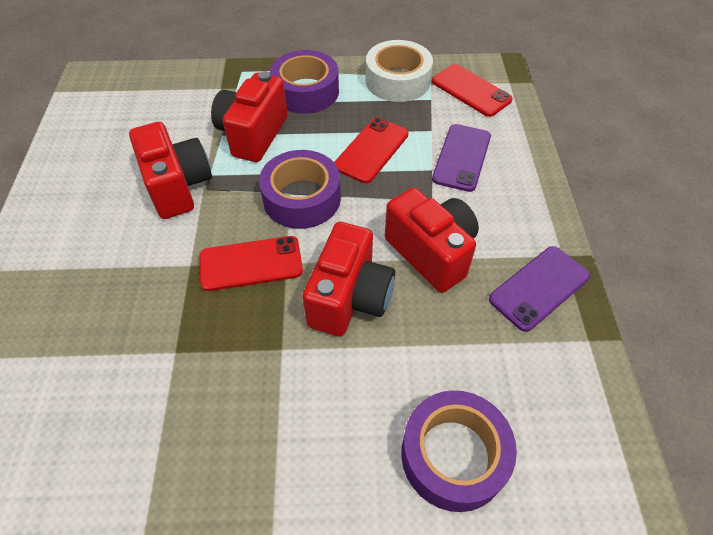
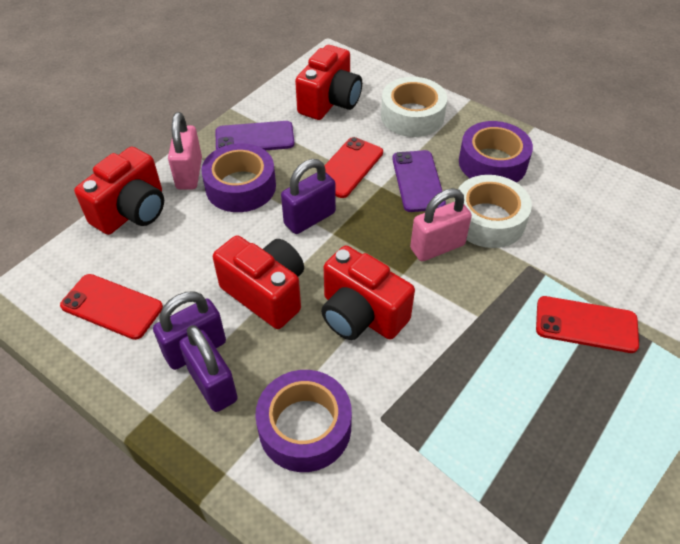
pink padlock: none = 0 -> [168,112,202,190] [410,188,472,261] = 2
purple padlock: none = 0 -> [153,291,226,370] [179,325,238,412] [281,159,336,234] = 3
white tape: [366,40,433,102] = 1 -> [381,77,447,137] [454,175,532,248] = 2

